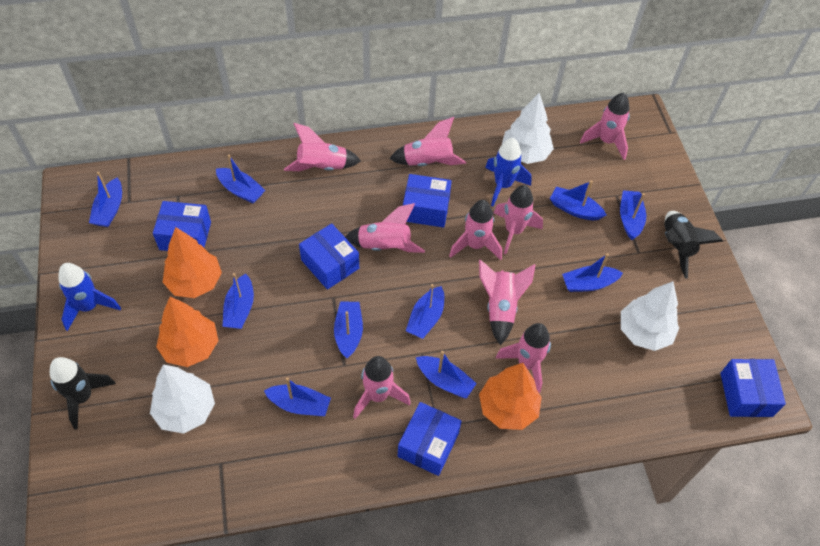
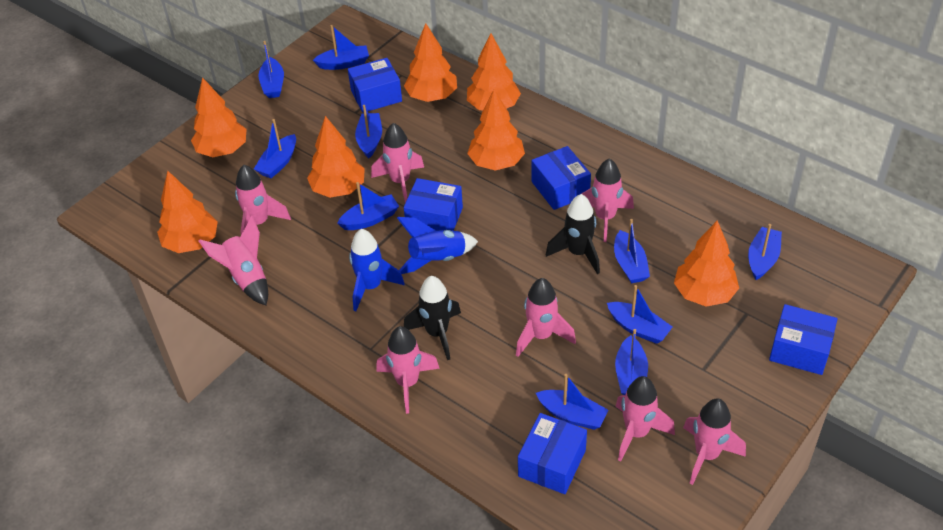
orange tree: [156,297,219,367] [163,227,222,298] [479,363,542,430] = 3 -> [157,171,218,253] [191,77,246,157] [307,116,365,198] [404,23,457,102] [467,33,521,110] [467,89,525,171] [674,221,739,307] = 7
pink rocket: [284,123,361,171] [345,203,425,253] [353,356,411,419] [389,117,466,166] [449,200,502,260] [479,260,535,345] [494,185,543,254] [496,323,551,393] [580,93,630,160] = 9 -> [199,216,268,305] [235,165,291,235] [371,123,424,203] [376,326,440,414] [516,278,576,357] [582,158,634,242] [615,376,675,462] [683,398,746,485] = 8
white tree: [150,364,215,434] [502,93,554,164] [621,281,679,351] = 3 -> none = 0

